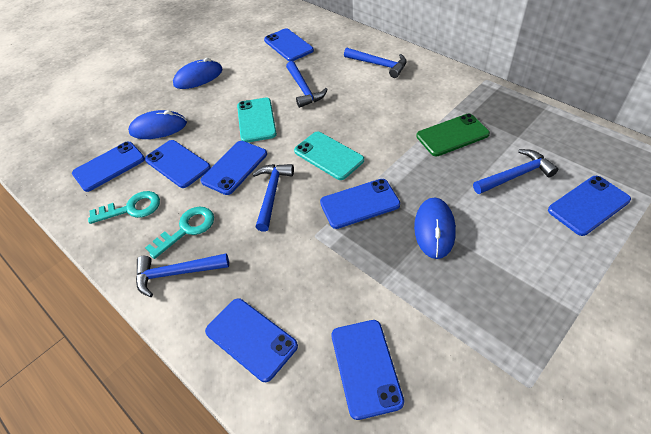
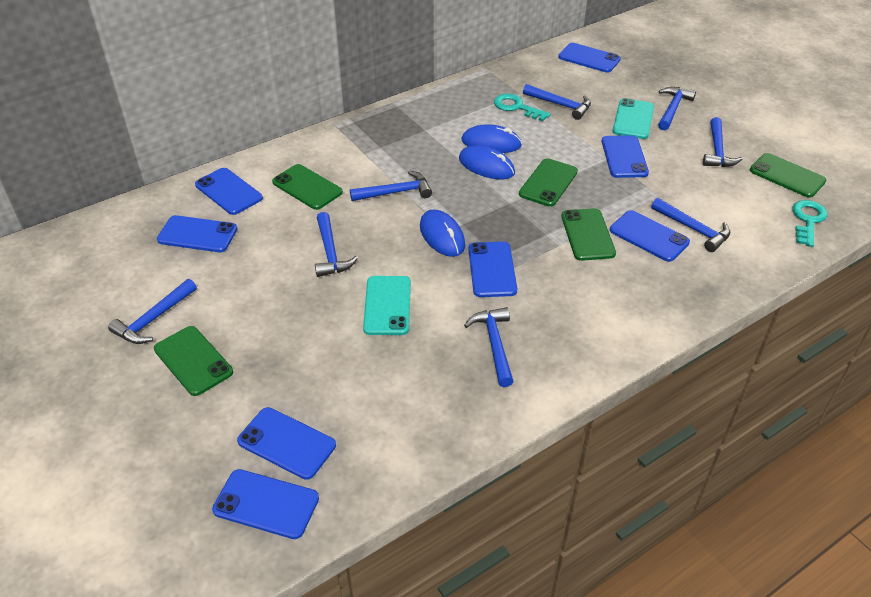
blue hammer: [136,253,229,297] [252,164,294,232] [286,61,328,108] [344,48,407,78] [473,149,558,194] = 5 -> [108,279,197,344] [315,212,358,277] [350,171,432,201] [464,307,514,387] [523,84,591,120] [651,198,731,252] [658,87,696,130] [703,117,743,167] = 8
green phone: [416,113,490,156] = 1 -> [154,326,233,396] [272,164,343,210] [519,158,578,207] [561,208,616,261] [750,153,826,198] = 5

